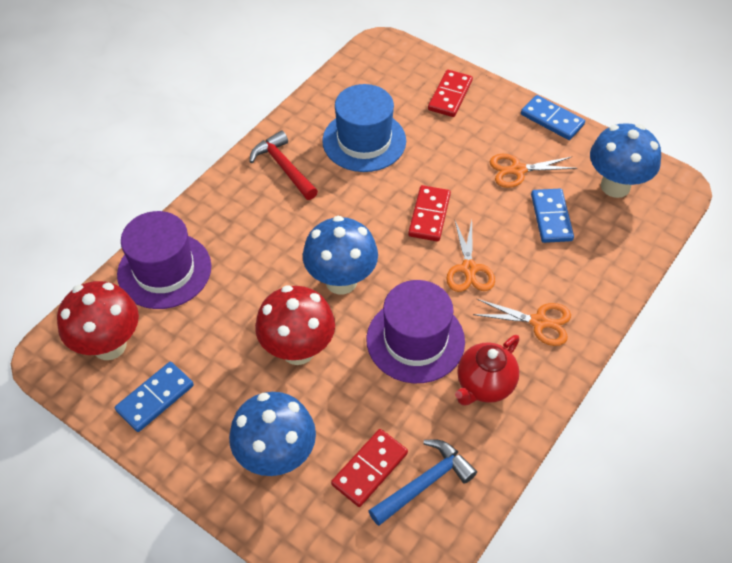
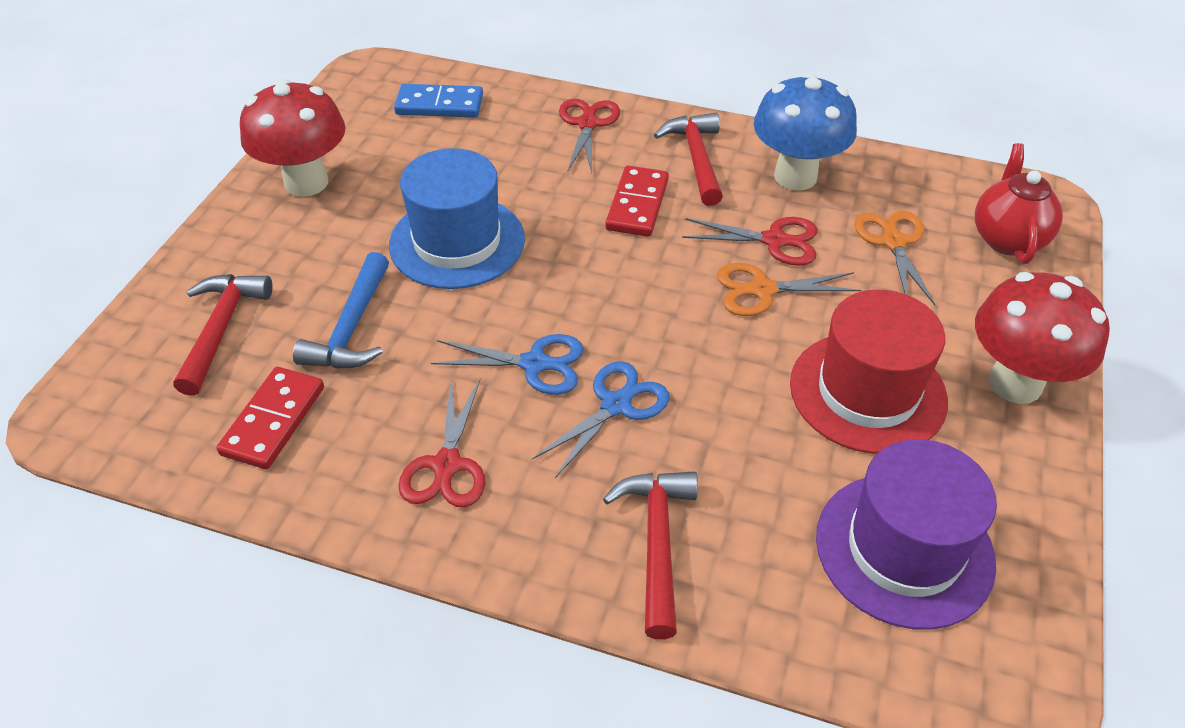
blue domino: [115,362,194,432] [521,95,585,140] [531,189,574,243] = 3 -> [394,84,483,117] = 1
blue mushroom: [229,392,316,476] [303,216,378,295] [590,123,661,198] = 3 -> [753,73,857,190] = 1
blue scissors: none = 0 -> [431,334,584,395] [532,361,669,478] = 2
orange scissors: [446,220,495,292] [473,299,571,346] [490,154,577,188] = 3 -> [717,263,861,316] [854,211,935,305] = 2
purple hat: [117,211,211,309] [366,280,465,383] = 2 -> [816,439,997,630] = 1
red domino: [331,429,408,507] [408,185,451,242] [428,70,473,117] = 3 -> [216,367,324,469] [605,166,669,237] = 2
red hammer: [249,131,318,200] = 1 -> [173,274,273,396] [603,471,698,639] [654,113,723,206] = 3
red hat: none = 0 -> [790,290,948,454] = 1
red scissors: none = 0 -> [398,379,485,508] [559,99,620,173] [682,217,817,266] = 3

